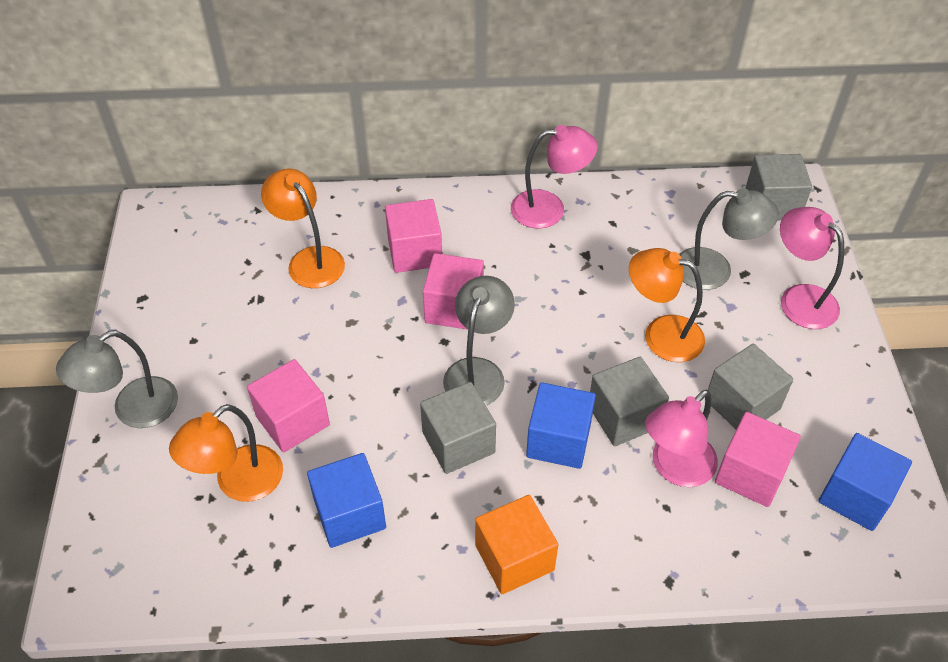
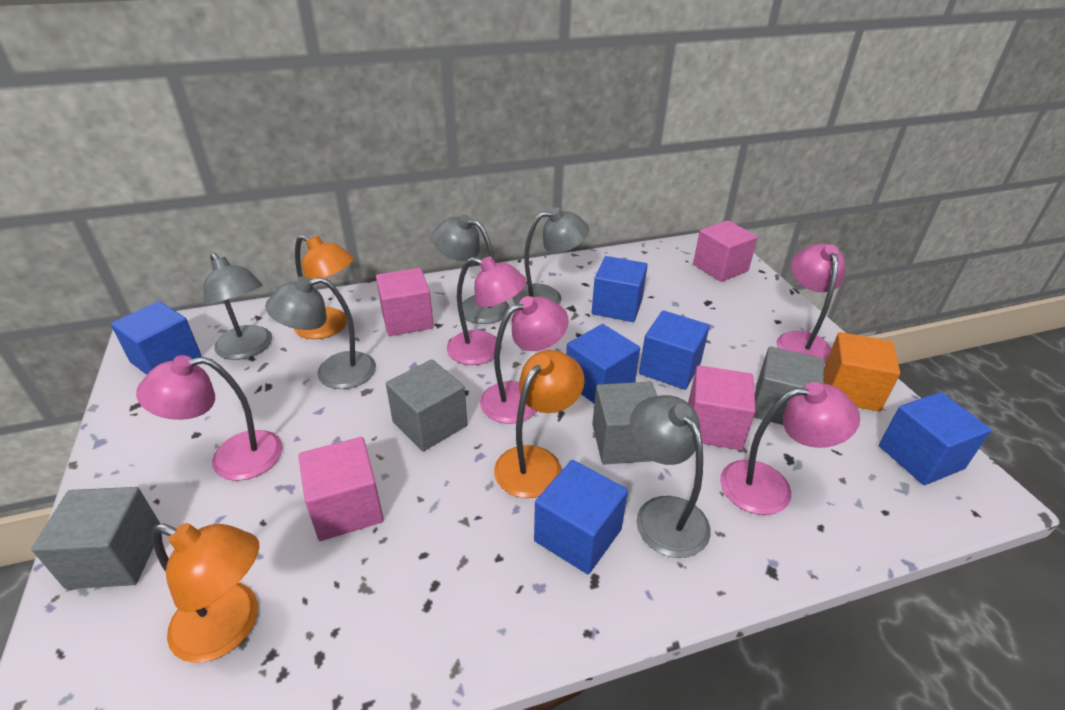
blue cube: [307,453,386,548] [526,382,596,469] [818,433,912,531] = 3 -> [111,301,201,375] [534,460,628,574] [566,324,640,404] [592,256,648,322] [639,310,710,390] [879,392,991,485] = 6
grey lamp: [56,330,178,428] [443,276,515,405] [679,188,779,290] = 3 -> [204,253,272,360] [265,276,376,389] [432,214,509,324] [513,207,589,305] [630,395,711,558] = 5
pink lamp: [511,125,598,229] [645,390,718,487] [780,207,844,329] = 3 -> [136,355,283,481] [447,257,527,365] [480,296,569,424] [720,382,860,515] [776,244,845,364] = 5

